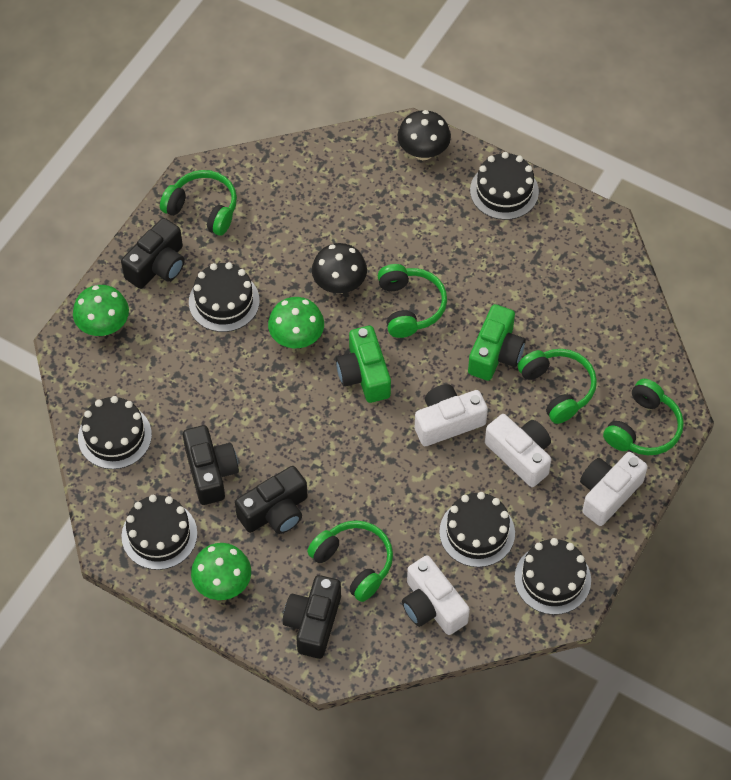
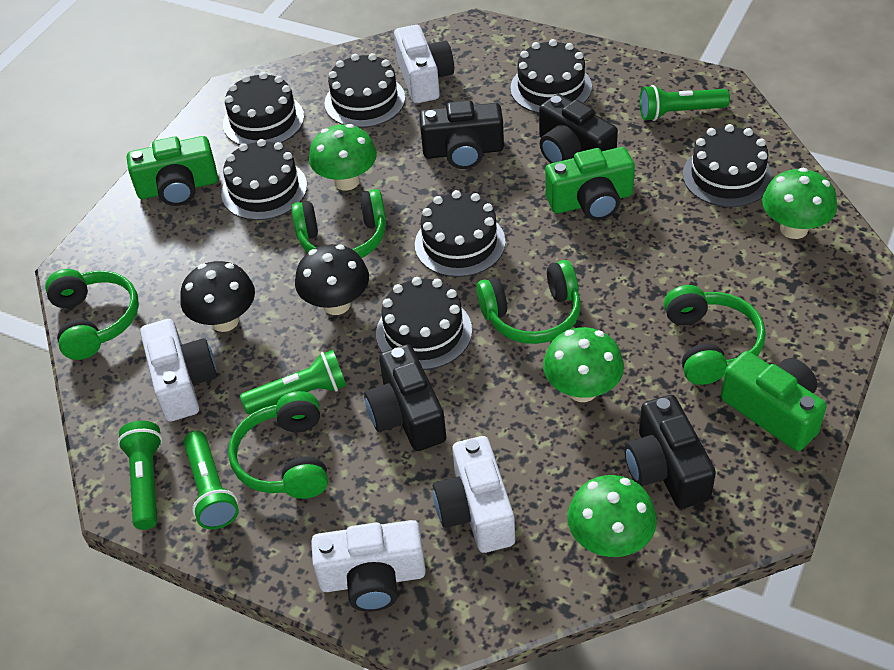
black cake: [78,396,152,469] [122,495,197,570] [189,262,260,332] [439,492,515,567] [470,152,539,220] [514,538,591,615] = 6 -> [221,139,307,220] [223,72,304,145] [324,53,405,128] [376,277,472,370] [415,190,506,277] [510,39,592,113] [683,124,773,207] = 7
green camera: [336,326,391,403] [468,304,526,381] = 2 -> [127,136,218,206] [545,147,635,220] [721,351,826,451] = 3
green flashlight: none = 0 -> [118,421,162,530] [184,431,239,529] [240,350,347,414] [640,85,730,121] = 4
green mushroom: [73,285,129,336] [191,543,251,600] [268,297,324,348] = 3 -> [309,124,377,190] [543,327,624,402] [567,475,657,557] [762,168,837,239] = 4

